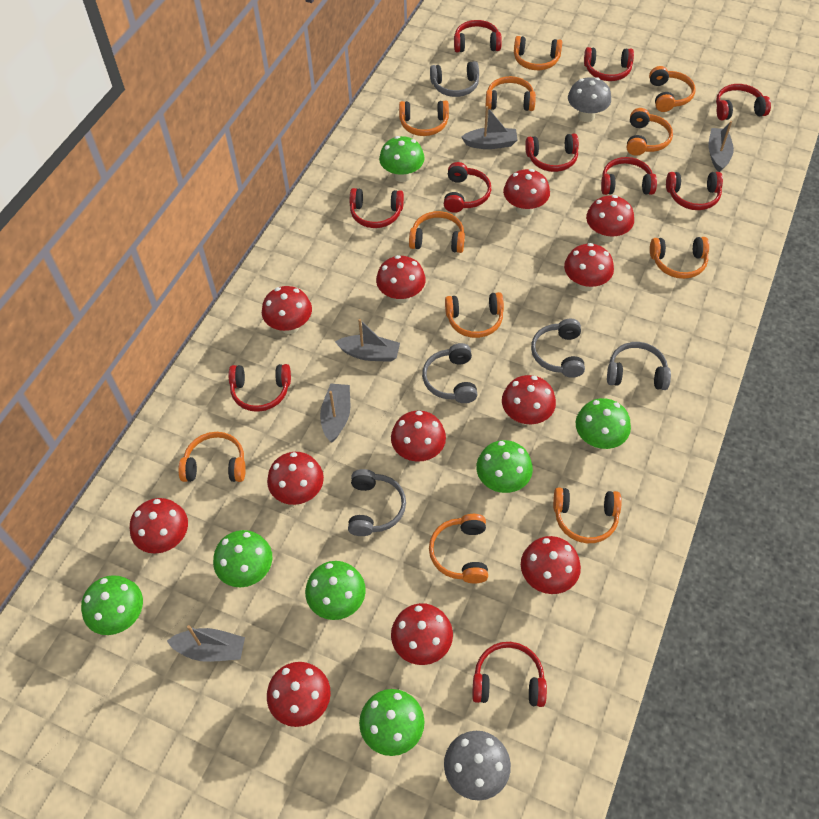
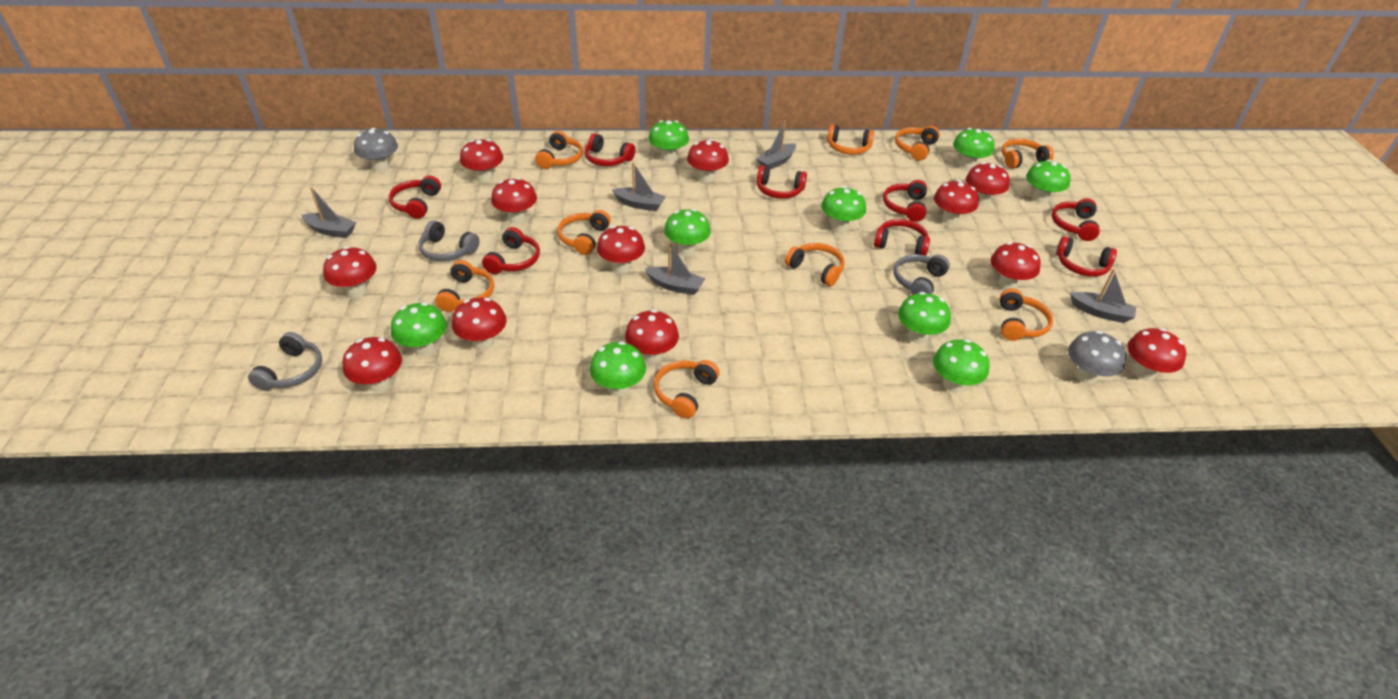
green mushroom: [81,575,143,635] [213,530,273,587] [305,561,366,620] [359,689,425,756] [379,136,425,182] [476,440,533,493] [576,398,631,449] = 7 -> [391,303,447,356] [590,341,646,397] [649,120,689,162] [664,209,711,256] [821,186,866,232] [898,292,951,344] [933,339,989,393] [953,128,995,170] [1026,160,1071,203] = 9
grey headphones: [348,469,406,536] [422,343,478,403] [430,61,479,97] [531,319,585,378] [607,342,671,390] = 5 -> [248,332,322,391] [418,220,480,261] [894,254,950,295] = 3
orange headphones: [178,432,246,482] [399,100,449,136] [409,211,465,253] [429,514,488,583] [445,292,504,338] [485,76,536,111] [514,36,562,70] [553,487,622,543] [627,108,673,156] [649,66,696,112] [650,237,709,279] = 11 -> [435,260,494,312] [535,131,583,169] [557,210,611,255] [654,360,719,419] [785,243,845,286] [827,125,874,155] [895,126,940,161] [1000,288,1053,341] [1002,138,1054,169] = 9
red headphones: [229,364,291,412] [350,188,404,228] [444,162,491,213] [454,20,502,52] [472,642,547,707] [525,133,579,172] [584,47,634,81] [601,157,657,195] [666,172,723,210] [716,84,771,120] = 10 -> [389,176,441,219] [482,227,540,274] [584,133,635,166] [757,165,807,199] [874,219,930,256] [883,180,927,222] [1051,198,1100,241] [1056,236,1117,277] = 8

